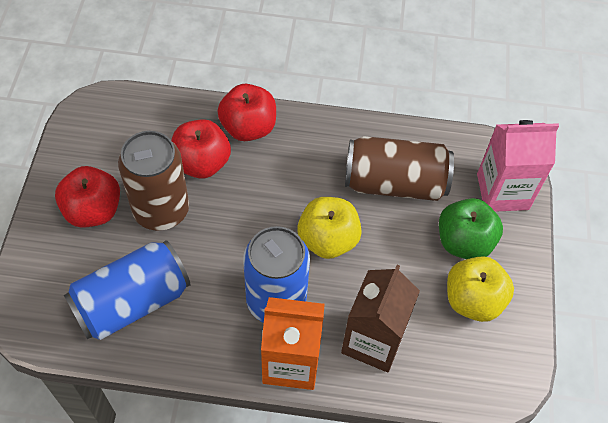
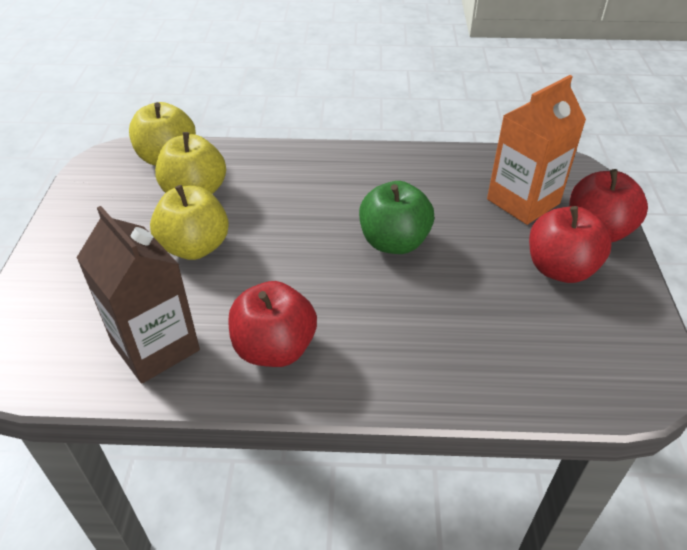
blue can: [64,240,191,340] [243,226,310,323] = 2 -> none = 0
brown can: [118,131,189,231] [345,136,454,201] = 2 -> none = 0
pink carton: [477,120,559,212] = 1 -> none = 0
yellow apple: [297,197,362,259] [447,256,514,322] = 2 -> [129,102,196,166] [150,185,229,260] [155,132,226,194] = 3

